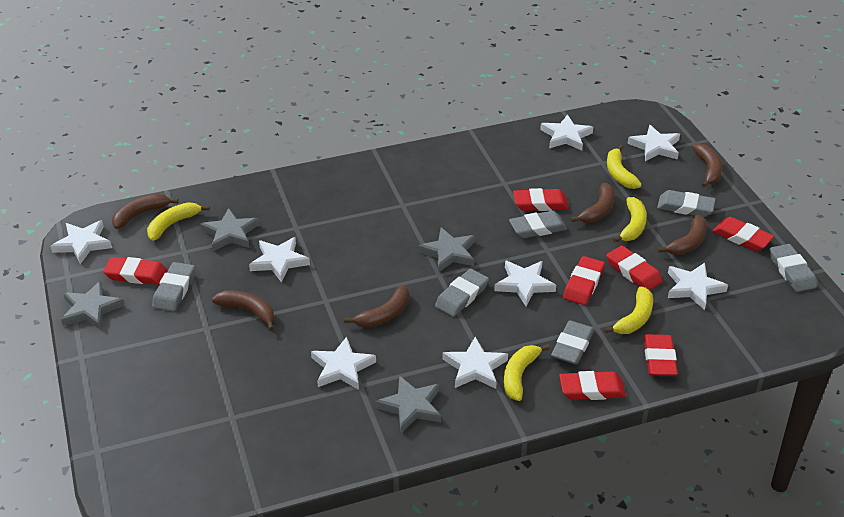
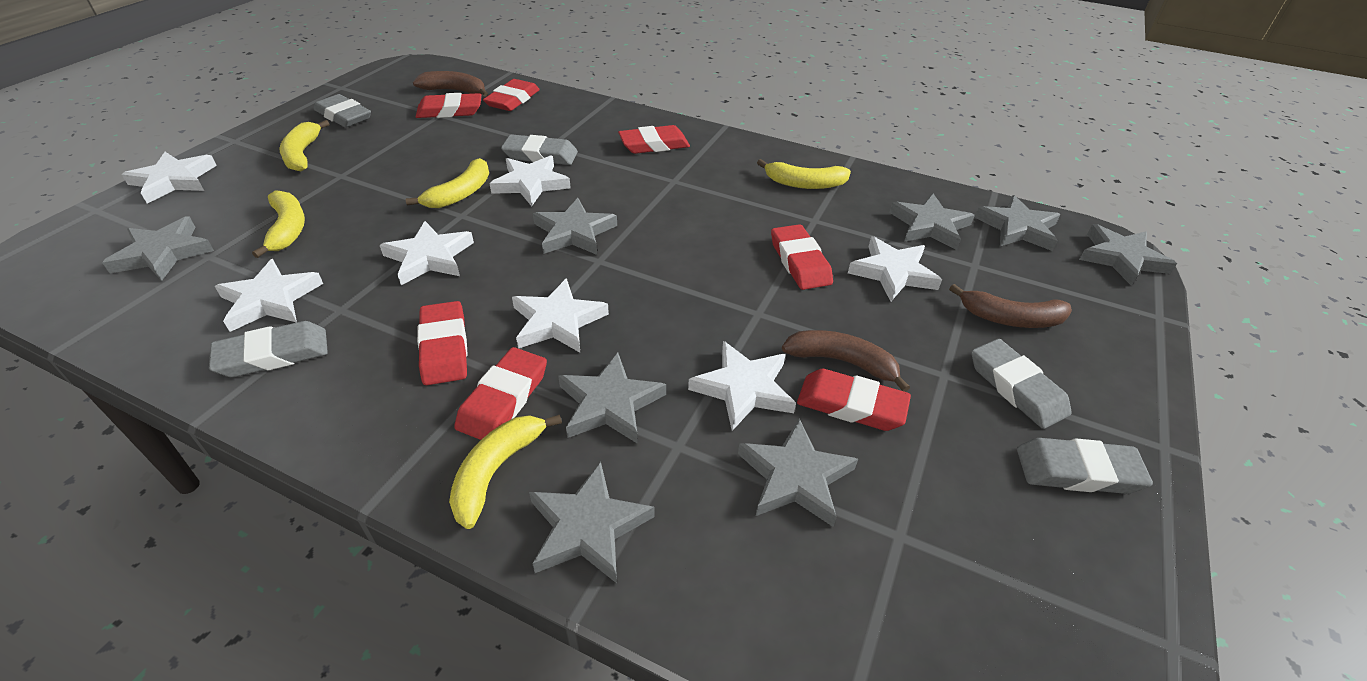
brown banana: [112,194,179,229] [212,291,274,331] [344,285,409,328] [570,183,615,223] [657,215,707,255] [692,143,722,187] = 6 -> [413,71,488,97] [782,330,910,392] [949,284,1072,328] = 3
grey eraser: [152,262,195,311] [435,269,489,317] [509,211,567,238] [551,320,594,364] [657,190,716,217] [770,244,817,292] = 6 -> [209,321,328,377] [314,94,371,127] [501,134,578,165] [971,339,1071,429] [1017,438,1153,494] = 5
grey star: [61,281,124,330] [200,208,259,251] [375,375,441,433] [418,227,475,273] = 4 -> [102,216,214,281] [529,462,654,583] [533,198,617,255] [558,353,666,444] [738,418,858,527] [889,193,975,250] [974,195,1061,251] [1079,224,1177,286] = 8
white star: [50,220,112,264] [249,237,310,283] [311,337,376,390] [443,337,508,389] [494,261,556,306] [540,115,593,151] [627,125,680,161] [668,263,728,310] = 8 -> [121,152,217,204] [215,259,323,332] [380,221,474,285] [489,155,571,206] [512,278,609,353] [688,341,796,431] [848,236,942,301] = 7

